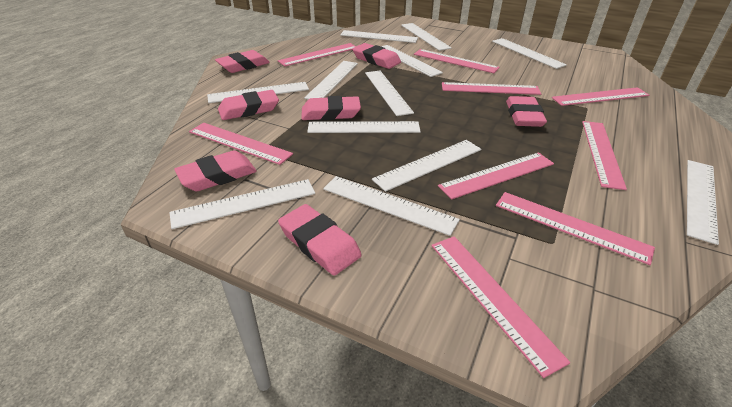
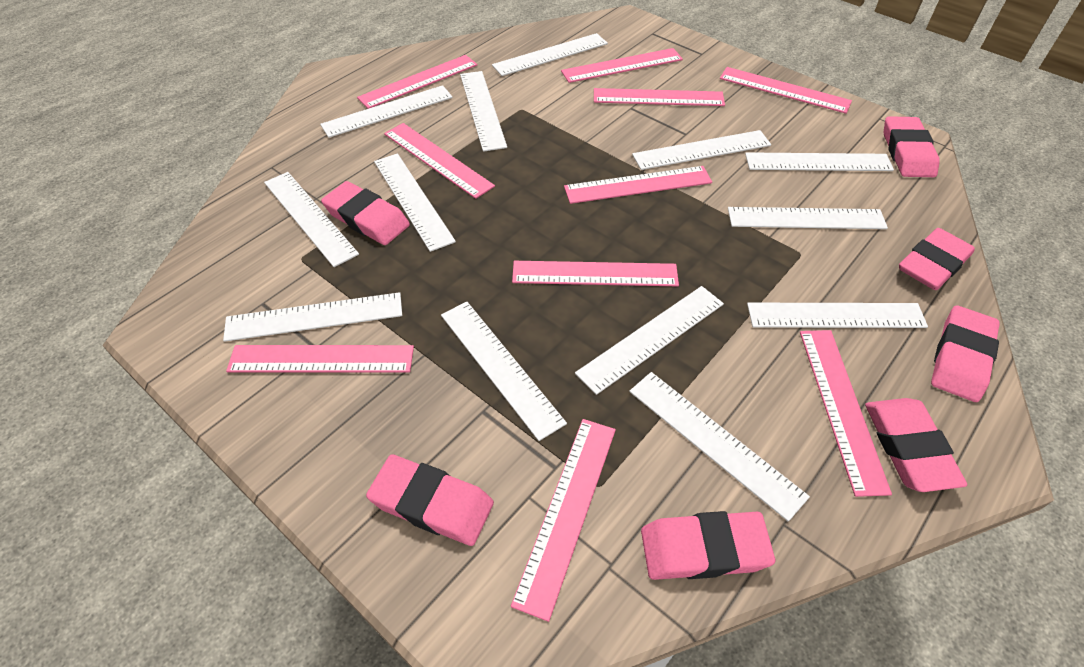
pink ruler: [189,123,293,165] [278,43,356,66] [414,49,500,73] [431,236,570,378] [438,152,554,200] [442,82,541,95] [496,192,655,265] [552,87,649,106] [582,121,627,190] = 9 -> [226,345,414,372] [357,55,478,109] [384,123,495,199] [511,419,616,622] [512,261,679,286] [561,48,683,83] [564,166,712,204] [594,88,725,106] [720,67,852,114] [800,330,892,497] = 10
white ruler: [169,179,315,229] [207,82,309,103] [304,61,358,99] [307,121,421,133] [323,176,460,236] [340,30,418,43] [365,71,414,116] [372,140,481,192] [381,45,443,77] [401,23,451,51] [492,38,567,69] [687,160,719,245] = 12 -> [223,292,402,342] [264,172,359,267] [320,85,453,138] [374,154,456,252] [441,301,567,441] [460,71,507,152] [492,33,608,76] [575,286,724,395] [629,372,810,522] [632,130,771,170] [728,207,888,229] [745,152,894,171] [747,303,928,328] = 13

